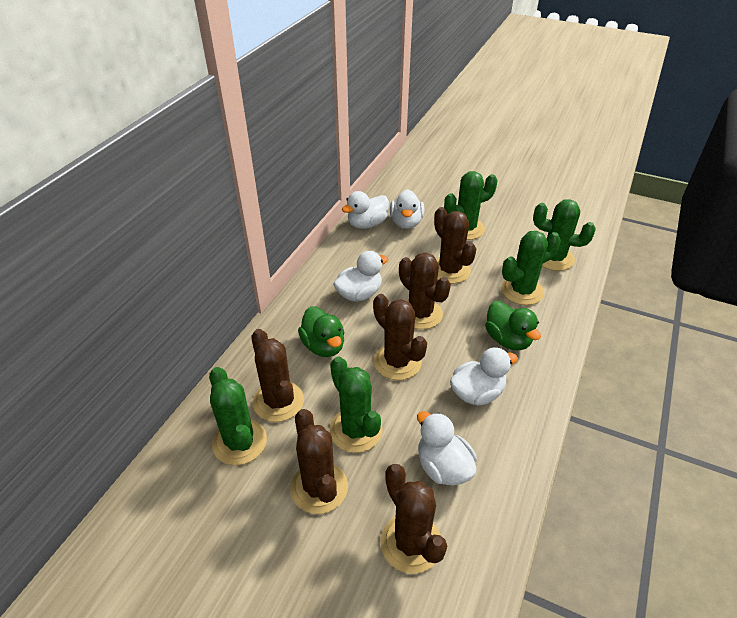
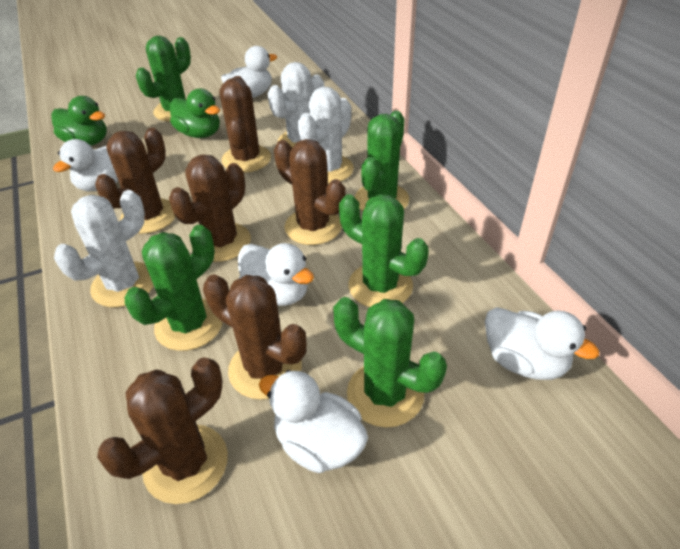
white cactus: none = 0 -> [54,190,154,307] [267,62,324,148] [298,87,354,184] = 3

